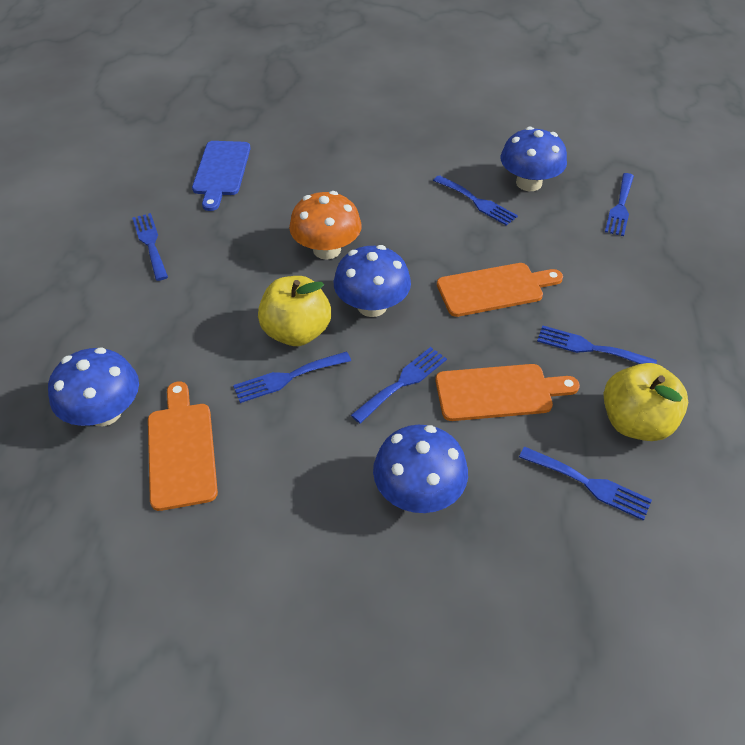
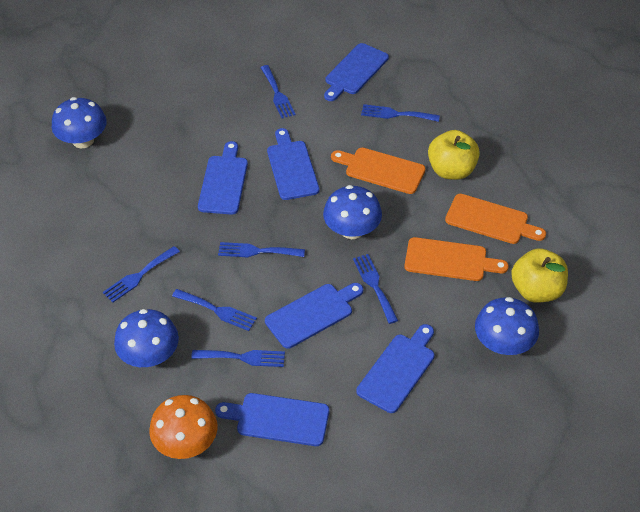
blue cutting board: [192,141,251,211] = 1 -> [198,141,248,215] [215,393,329,446] [265,283,363,349] [267,128,319,200] [324,43,389,101] [356,324,435,413] = 6

